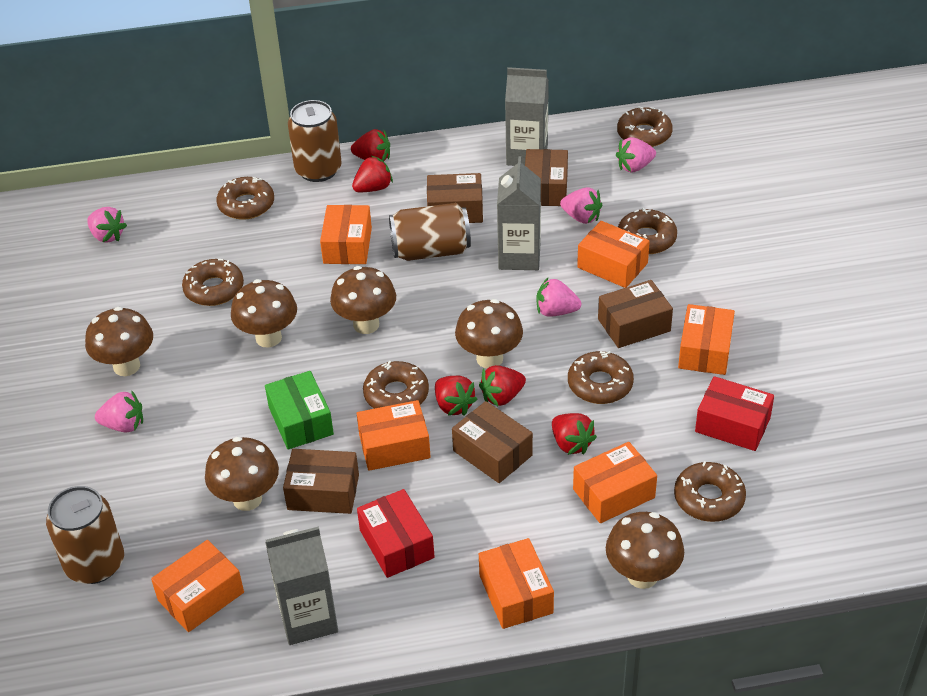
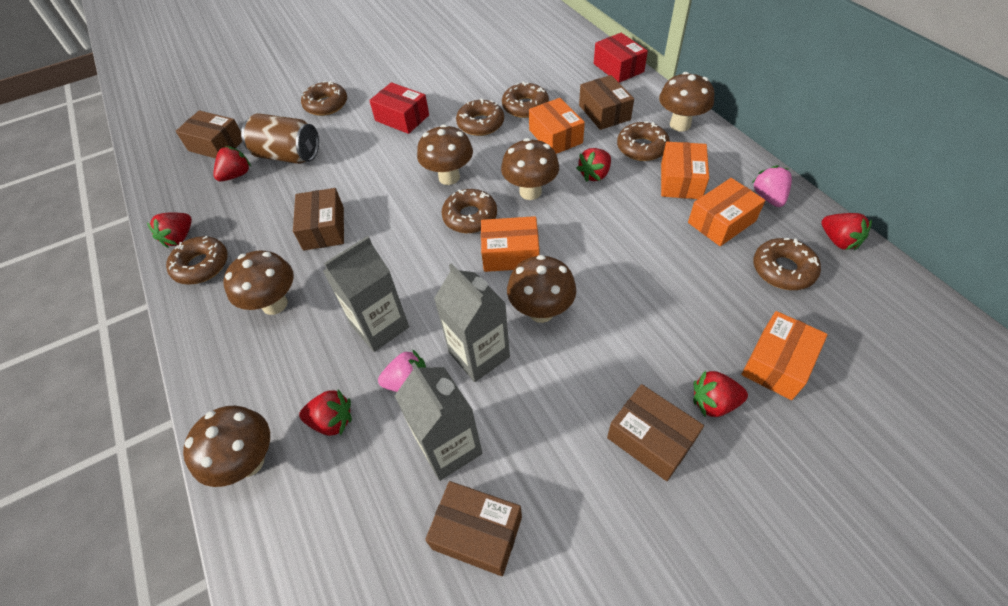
brown can: [46,486,124,584] [288,100,342,182] [389,203,471,261] = 3 -> [241,113,319,164] = 1
green box: [265,371,334,449] = 1 -> none = 0
orange box: [151,540,244,632] [320,205,372,264] [357,400,431,471] [479,538,554,629] [573,442,657,523] [577,221,650,288] [678,304,735,375] = 7 -> [481,216,539,272] [529,98,585,154] [661,142,709,199] [688,178,765,246] [742,311,828,400] = 5
pink strawberry: [87,207,127,243] [95,391,143,433] [536,278,581,317] [560,187,602,224] [616,137,656,173] = 5 -> [378,349,426,392] [752,165,792,207] = 2
red strawberry: [351,129,390,161] [352,156,393,192] [435,376,477,416] [479,365,526,406] [552,413,597,455] = 5 -> [147,212,192,248] [213,146,251,182] [299,390,352,436] [576,148,611,182] [693,370,748,417] [821,213,872,250] = 6

